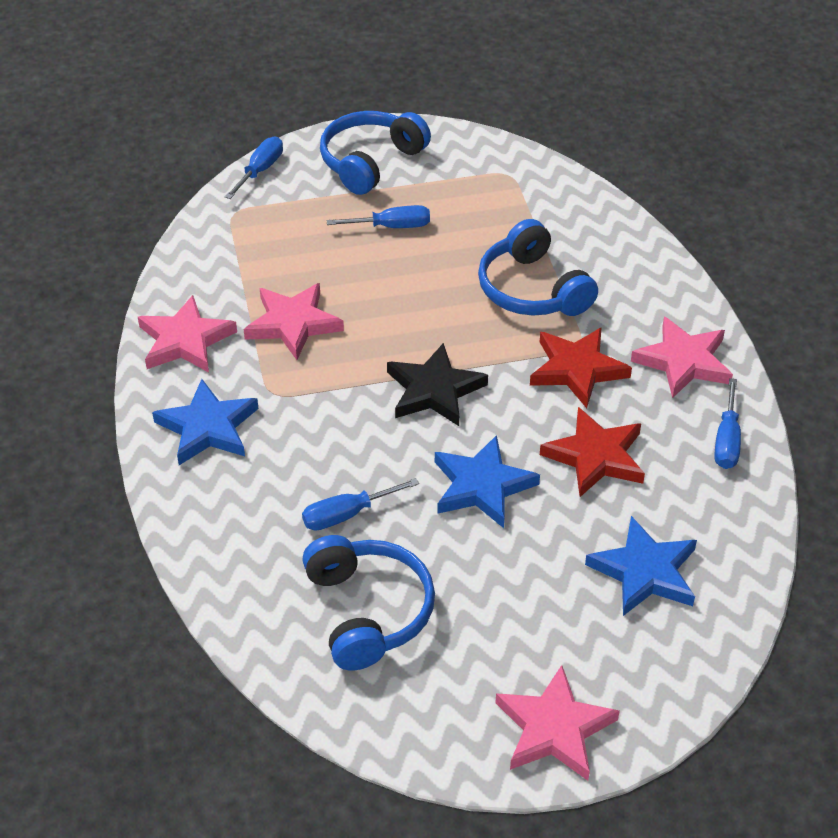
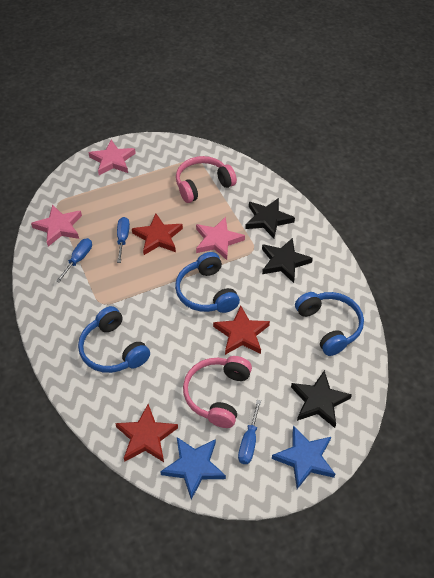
black star: [387,343,488,426] = 1 -> [245,198,295,239] [262,238,313,283] [291,370,352,428] = 3
blue screwdriver: [225,137,283,199] [302,478,419,531] [327,205,430,228] [715,378,741,469] = 4 -> [56,238,92,282] [117,217,130,263] [238,400,261,464] = 3
blue star: [152,379,259,465] [435,435,540,528] [585,516,697,616] = 3 -> [160,437,226,500] [272,425,335,489] = 2
pink headphones: none = 0 -> [176,156,237,203] [183,356,252,428] = 2
pink star: [138,295,237,373] [244,283,344,360] [495,665,620,781] [631,317,733,398] = 4 -> [31,204,82,246] [88,140,136,175] [196,217,245,260] = 3
red star: [530,327,632,408] [540,407,645,497] = 2 -> [115,404,178,462] [132,214,183,255] [213,306,270,355] = 3

